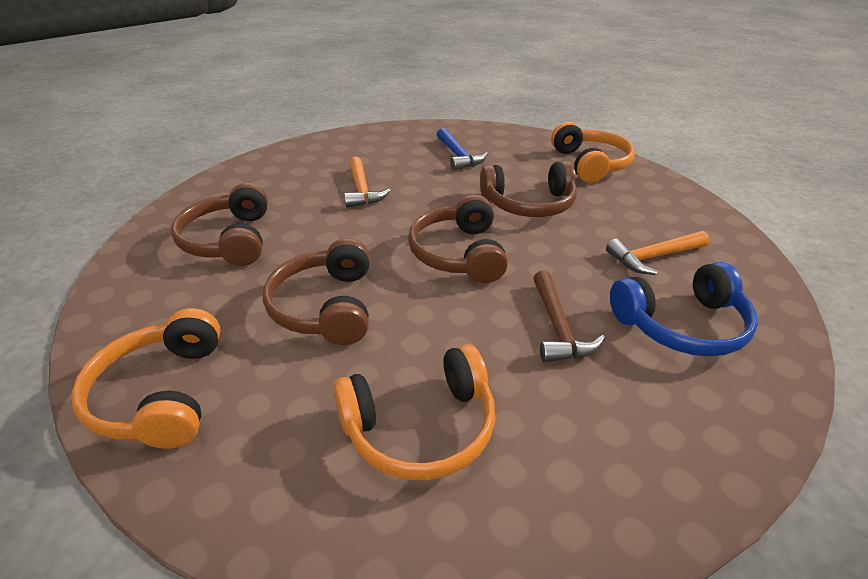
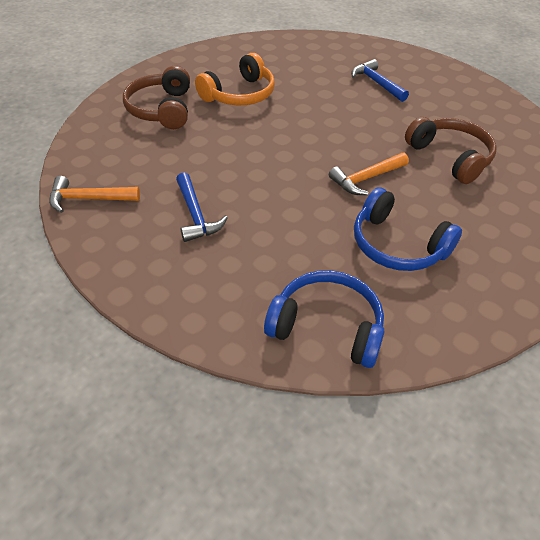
blue hammer: [436,128,488,170] = 1 -> [176,172,228,242] [351,59,409,102] = 2
blue headphones: [610,262,758,357] = 1 -> [264,270,385,368] [354,187,462,271] = 2
brown hammer: [533,270,605,362] = 1 -> none = 0
brown headphones: [171,183,268,266] [263,238,370,345] [408,195,508,283] [480,161,577,217] = 4 -> [123,66,190,129] [405,117,497,184] = 2
orange headphones: [71,308,221,449] [333,344,495,480] [551,122,635,183] = 3 -> [195,53,275,106] = 1

